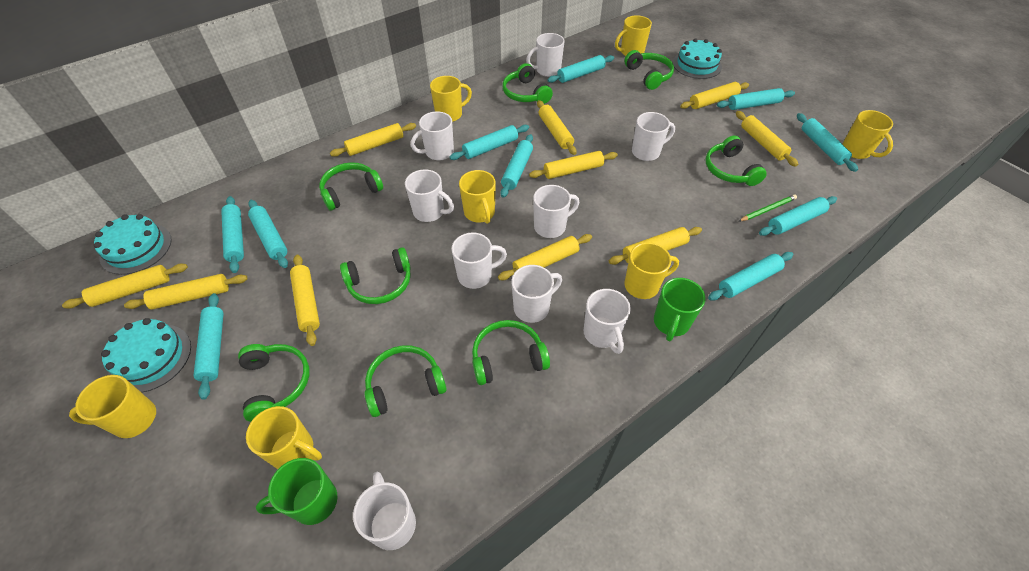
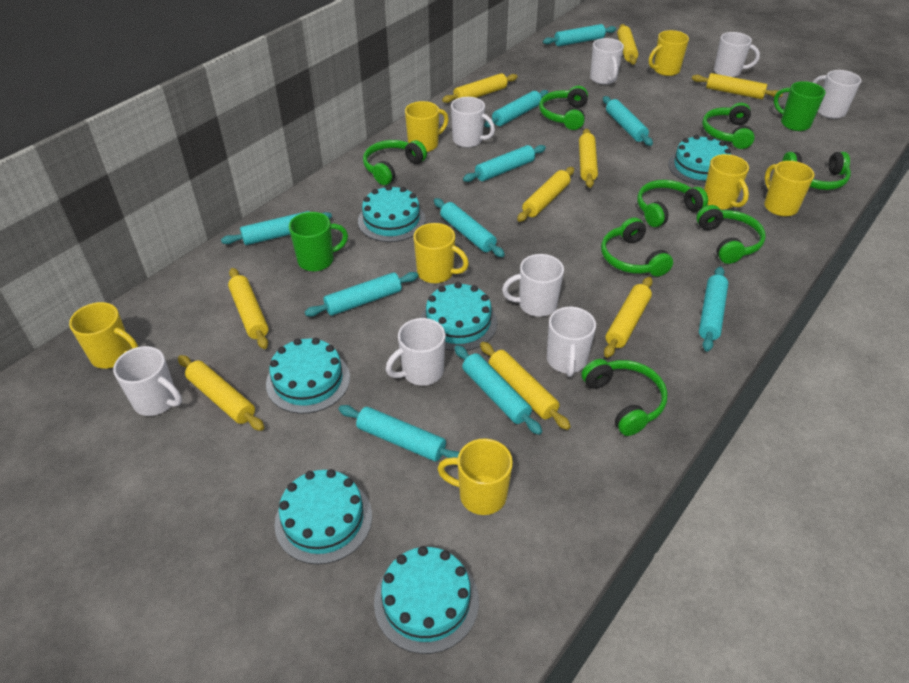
green pencil: [739,195,797,221] = 1 -> none = 0
turquoise cake: [94,214,172,275] [101,318,191,393] [673,38,722,79] = 3 -> [266,338,350,414] [274,469,372,565] [358,185,425,242] [374,546,479,654] [421,282,497,351] [668,135,731,186] = 6
white mug: [353,472,416,550] [405,169,454,222] [411,111,454,160] [451,233,507,289] [511,265,562,323] [526,33,565,77] [533,185,579,238] [584,289,631,354] [632,112,675,161] = 9 -> [113,346,182,416] [386,318,446,386] [451,97,495,148] [502,254,564,317] [547,307,596,377] [590,38,624,84] [714,32,760,77] [812,70,861,119] = 8
yellow rolling pin: [62,264,188,309] [124,274,248,309] [290,255,320,346] [330,123,416,157] [498,234,592,280] [529,151,618,179] [537,100,577,155] [609,227,702,265] [680,82,749,109] [736,111,798,167] = 10 -> [178,355,264,431] [228,268,269,349] [442,73,518,103] [480,342,571,430] [517,167,574,222] [579,129,598,188] [604,277,652,358] [617,24,638,65] [692,73,783,99] = 9

